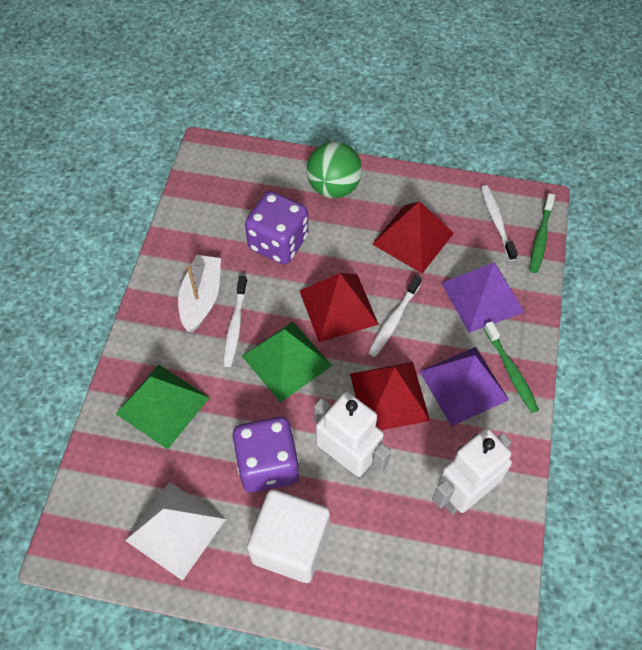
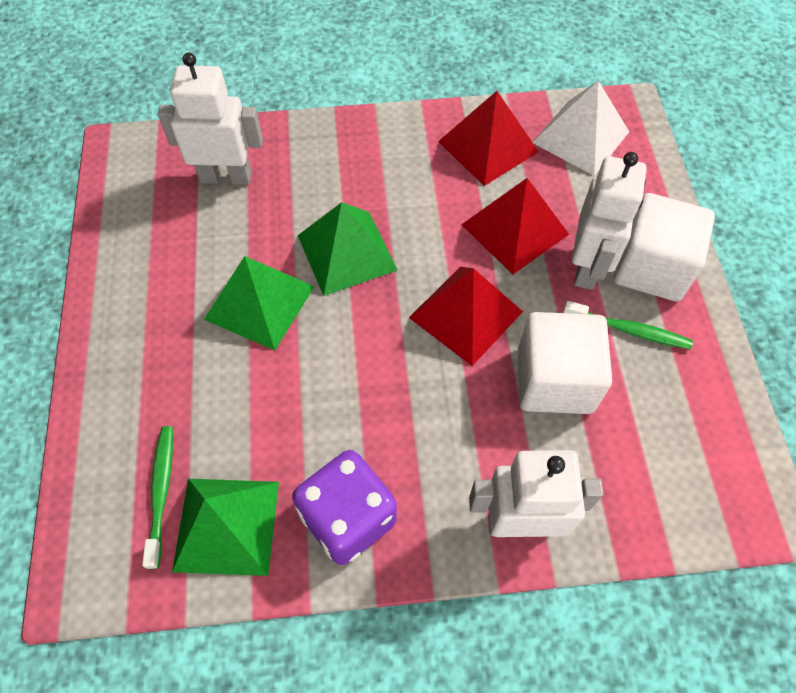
green ball: [306,142,362,198] = 1 -> none = 0
green pyramid: [116,364,210,450] [242,321,332,403] = 2 -> [172,479,279,576] [204,256,315,350] [298,202,397,296] = 3
purple dice: [233,417,300,493] [245,191,308,264] = 2 -> [292,450,397,565] = 1
purple pyramid: [419,347,509,426] [441,263,524,333] = 2 -> none = 0
white boat: [178,255,221,332] = 1 -> none = 0
white cube: [247,489,330,583] = 1 -> [518,312,612,414] [614,193,715,302] = 2
white robot: [314,392,391,480] [432,428,512,515] = 2 -> [158,53,263,184] [469,450,603,537] [572,152,646,290] = 3
white toothbrush: [223,276,247,367] [368,275,422,357] [481,185,518,261] = 3 -> none = 0

